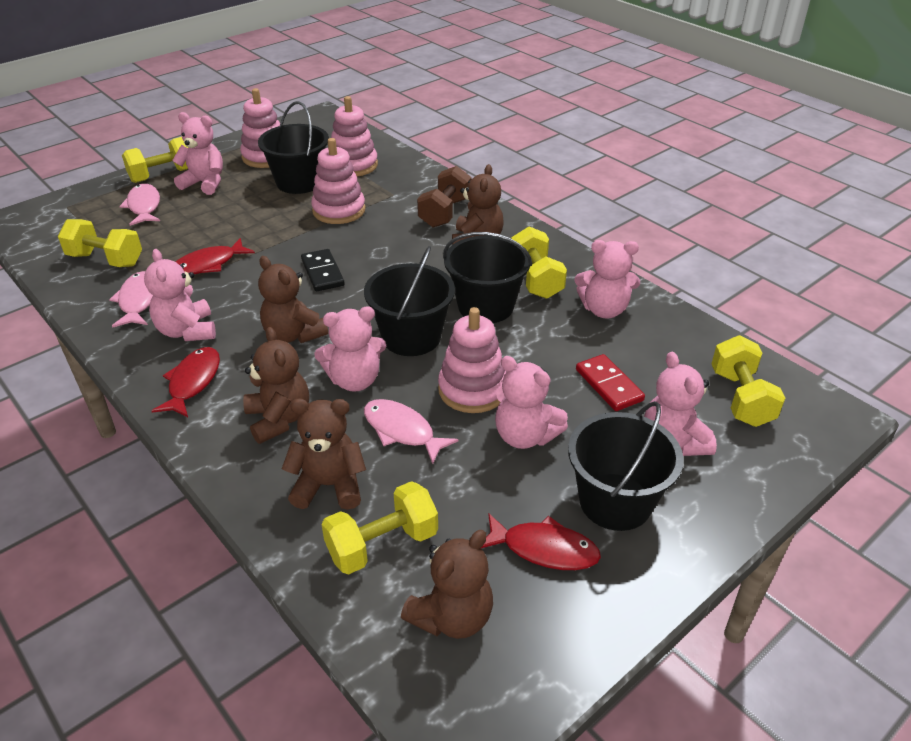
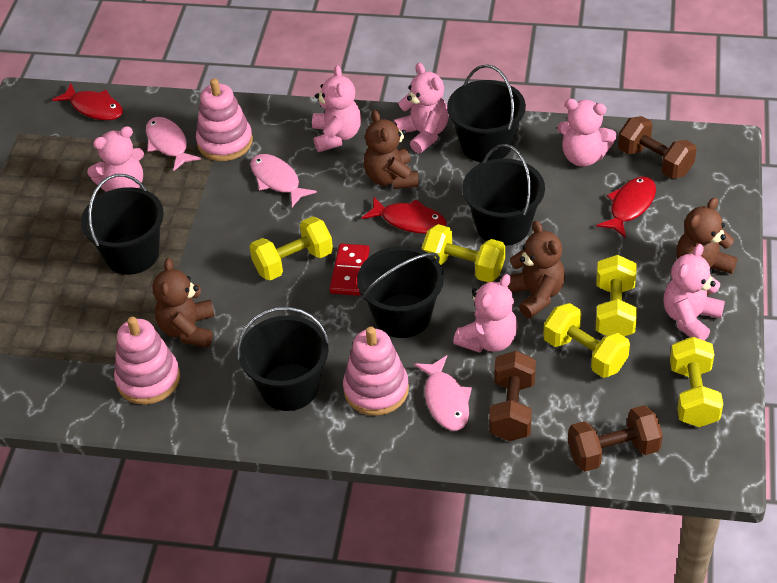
black bucket: [258,101,329,194] [364,246,455,356] [443,232,532,323] [568,401,684,531] = 4 -> [81,174,164,275] [237,307,330,411] [357,246,444,338] [447,64,526,162] [462,144,545,246] = 5
black domino: [301,249,345,291] = 1 -> none = 0
brown dumbbell: [417,166,472,228] = 1 -> [489,351,536,441] [568,405,663,472] [618,116,697,179] = 3
brown teddy bear: [243,327,309,444] [258,256,328,343] [282,398,366,510] [401,530,493,639] [452,164,503,245] = 5 -> [153,258,215,347] [364,110,419,189] [508,221,565,318] [676,197,738,295] = 4
pink stacking toy: [240,88,280,168] [311,138,365,224] [331,96,378,177] [438,307,506,413] = 4 -> [114,317,180,404] [196,78,253,161] [343,327,409,416] = 3

